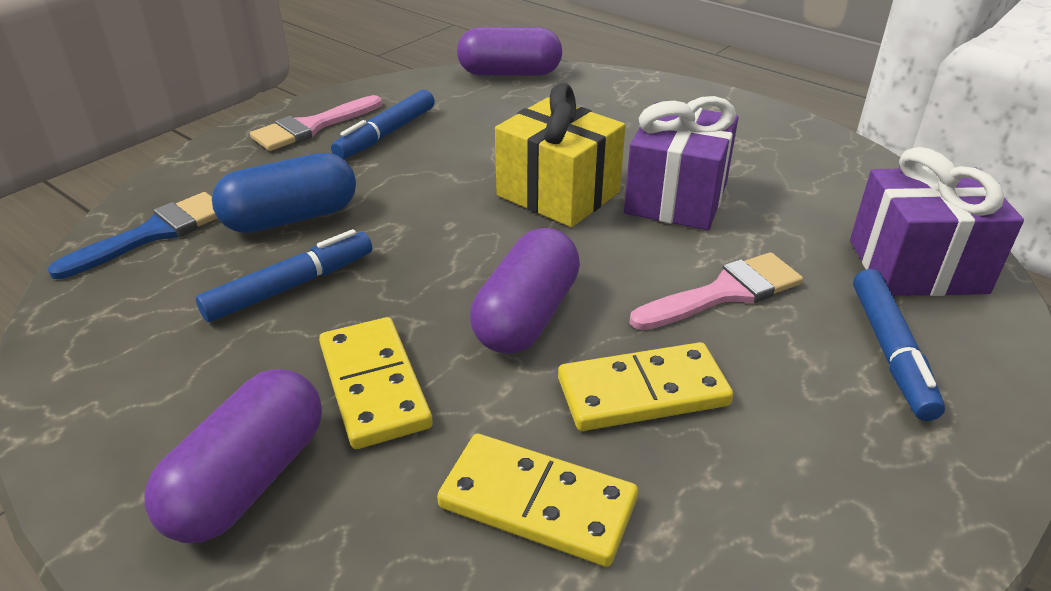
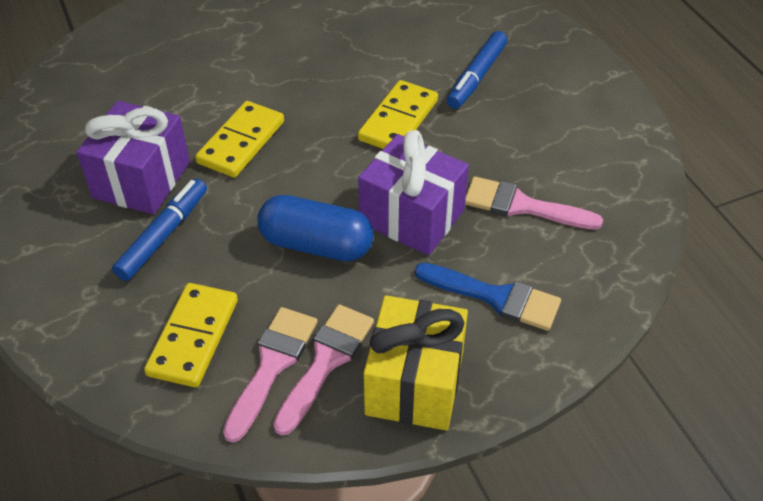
blue marker: [196,229,372,322] [331,90,435,159] [853,269,945,421] = 3 -> [112,179,207,281] [447,31,508,109] = 2
pink brush: [250,95,382,151] [630,252,803,330] = 2 -> [223,307,318,443] [273,304,374,435] [465,176,603,230] = 3
purple capsule: [145,369,322,543] [457,27,562,76] [470,228,580,354] = 3 -> none = 0

